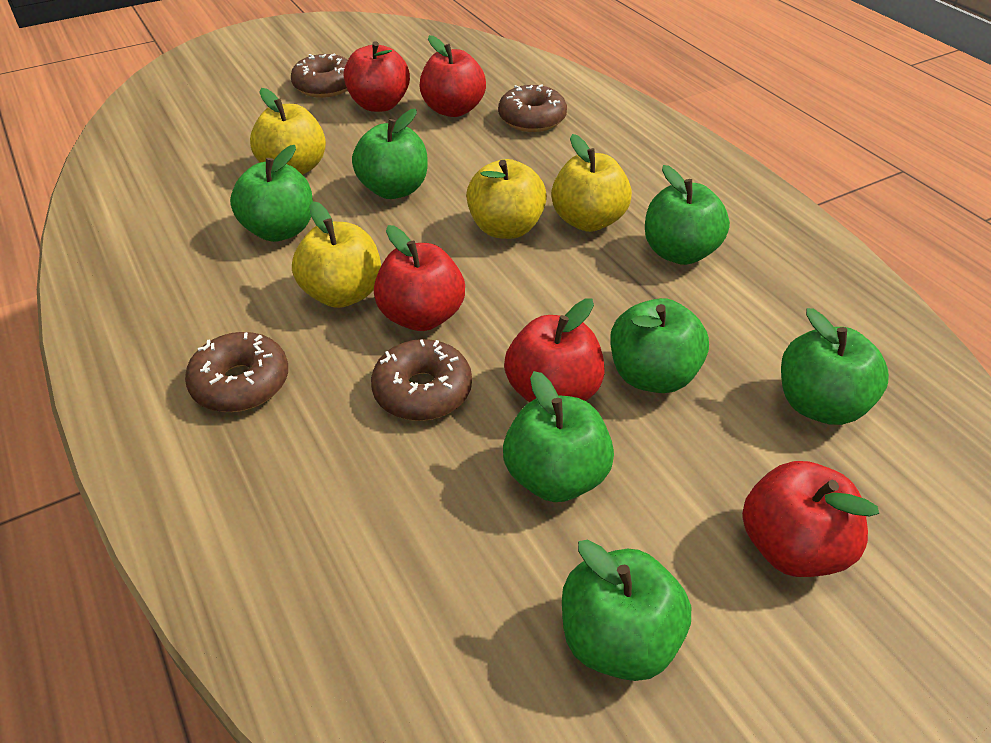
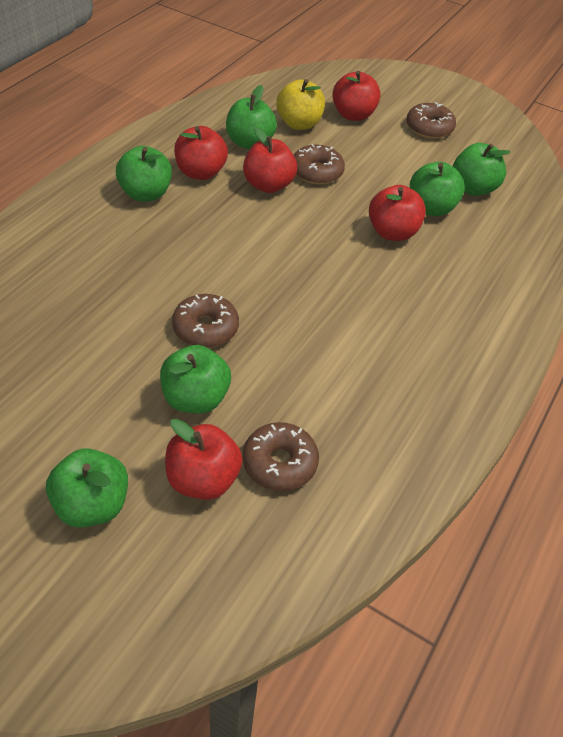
green apple: [230,145,313,242] [352,109,428,199] [503,371,614,502] [562,540,691,681] [610,298,709,393] [645,165,730,265] [781,308,889,425] = 7 -> [46,448,128,528] [116,146,172,202] [160,345,231,413] [226,85,277,149] [410,162,465,216] [453,143,511,196] = 6
yellow apple: [250,88,326,175] [292,201,381,308] [466,159,547,239] [551,134,632,232] = 4 -> [276,79,325,130] = 1

